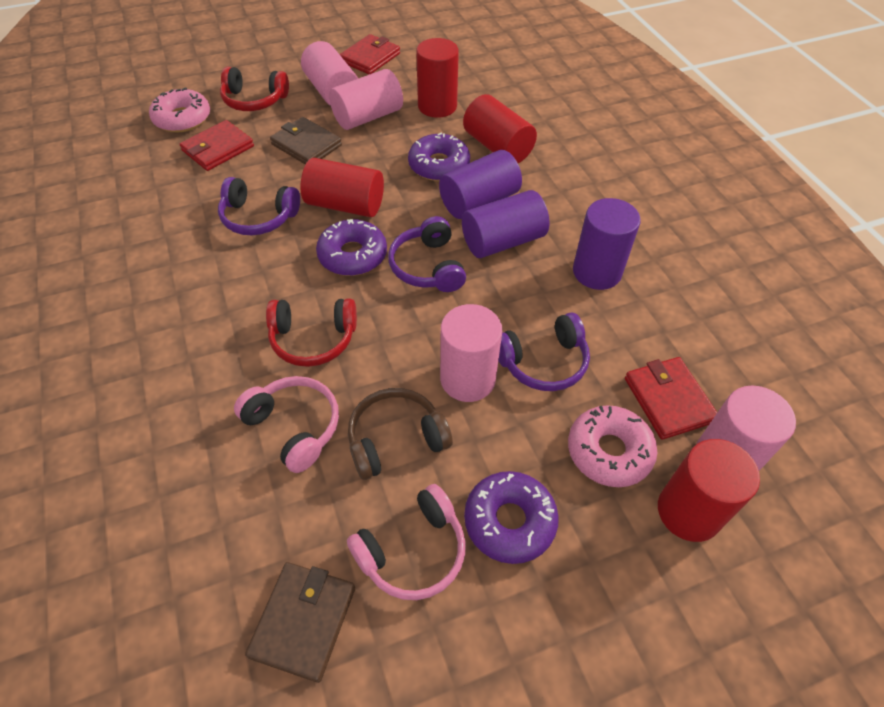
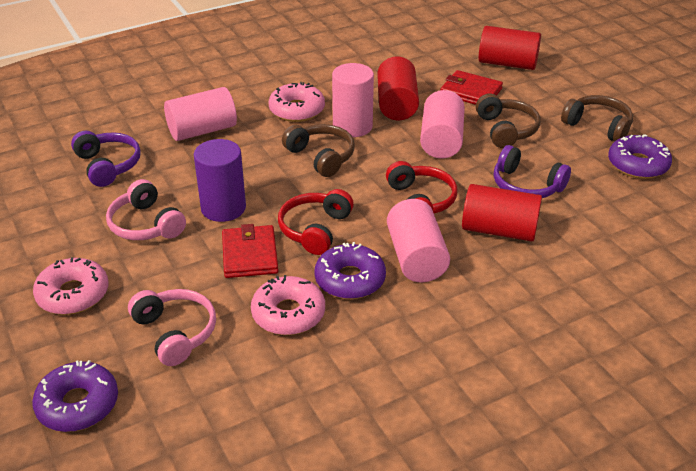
brown headphones: [348,388,453,480] = 1 -> [282,124,355,177] [476,94,541,148] [561,95,633,141] = 3
brown wallet: [245,562,355,683] [270,117,342,164] = 2 -> none = 0
pink donut: [149,87,210,132] [568,405,657,487] = 2 -> [33,257,108,315] [251,275,325,335] [269,82,325,122] = 3
purple cylinder: [439,150,522,219] [462,190,549,258] [573,198,641,290] = 3 -> [194,139,246,222] = 1
purple headphones: [218,177,300,235] [388,216,466,292] [499,312,590,391] = 3 -> [71,131,141,187] [494,145,571,198] = 2
red cylinder: [301,158,384,217] [416,38,459,118] [463,94,537,163] [658,439,760,542] = 4 -> [377,57,419,120] [462,184,542,242] [479,26,541,70] = 3
red wallet: [180,120,254,171] [340,34,400,74] [625,357,717,440] = 3 -> [222,224,278,278] [440,70,503,105] = 2

